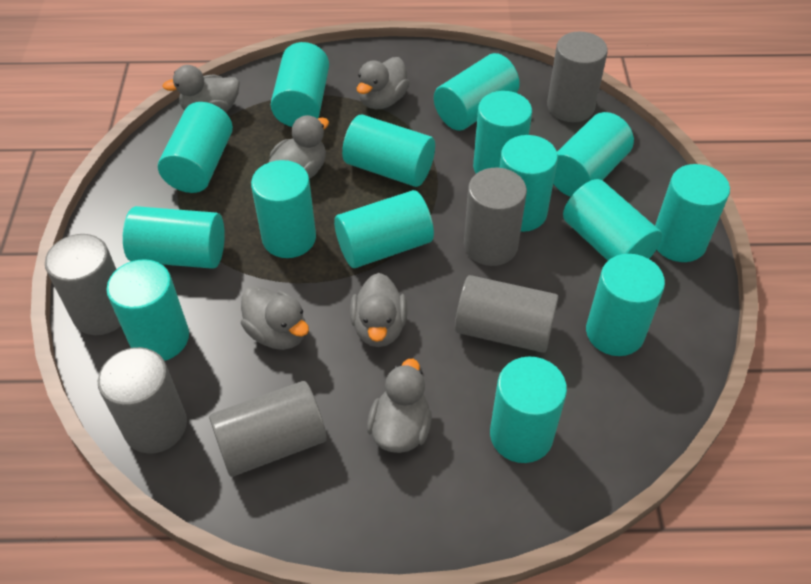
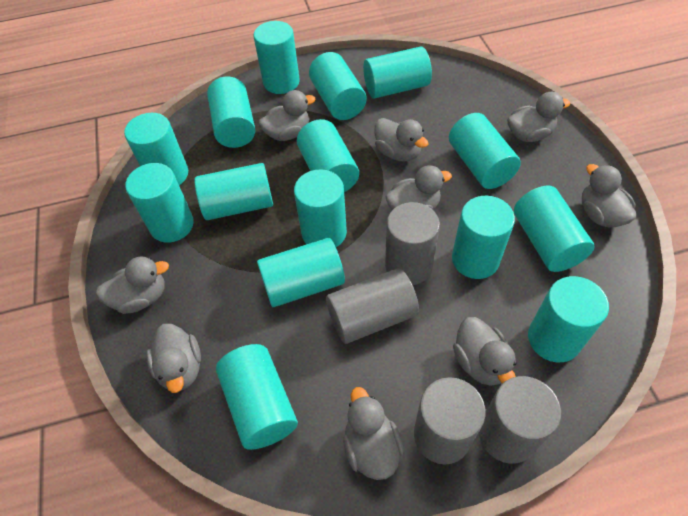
grey cylinder: [45,234,121,335] [98,347,187,454] [209,381,327,477] [455,275,558,353] [464,168,527,266] [547,31,608,122] = 6 -> [326,268,419,344] [385,202,440,285] [414,377,486,465] [479,376,561,464] = 4
grey duck: [162,65,240,113] [241,286,309,350] [269,115,329,179] [350,273,408,347] [357,57,410,109] [367,359,432,453] = 6 -> [96,256,169,314] [146,324,201,393] [259,90,316,141] [343,387,404,480] [374,118,429,162] [386,165,452,210] [453,317,516,386] [507,92,570,142] [582,164,636,227] = 9

